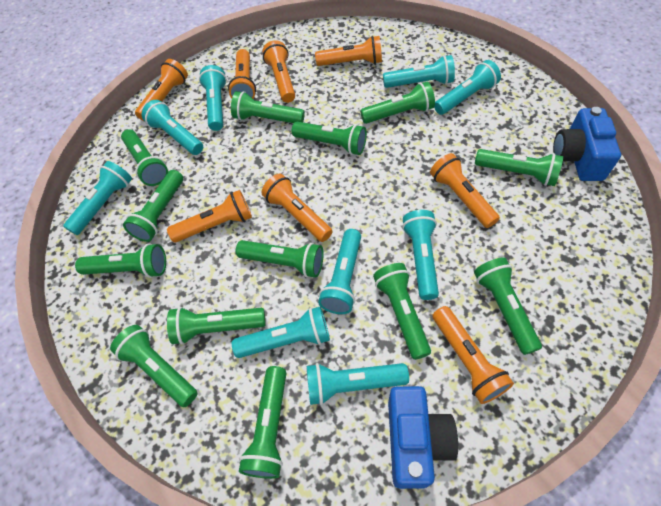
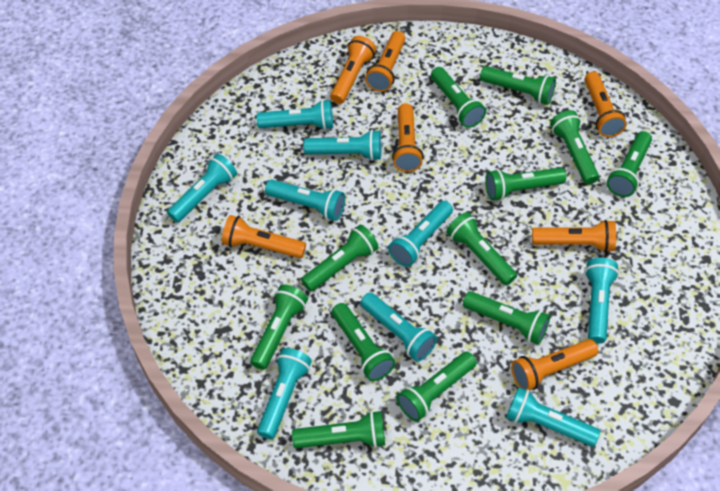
blue camera: [388,386,458,489] [553,107,621,181] = 2 -> none = 0
green flashlight: [75,243,166,278] [110,325,198,407] [121,129,168,186] [123,170,183,242] [167,307,266,345] [231,91,305,123] [236,240,324,278] [239,366,286,479] [292,122,367,155] [360,81,435,124] [373,263,431,360] [474,257,542,355] [475,149,563,186] = 13 -> [250,284,308,370] [292,411,385,448] [301,225,379,292] [332,303,396,381] [397,352,477,422] [431,67,486,128] [446,212,517,286] [463,291,550,345] [480,66,556,105] [485,167,566,201] [550,110,599,185] [607,131,652,197] = 12
orange flashlight: [135,59,188,121] [167,190,252,242] [228,49,256,99] [262,40,295,103] [262,174,333,242] [315,36,382,66] [430,153,500,228] [432,306,514,404] = 8 -> [222,215,306,258] [330,36,376,104] [365,31,406,92] [392,103,423,172] [511,339,598,390] [532,220,616,253] [584,72,627,137] = 7

